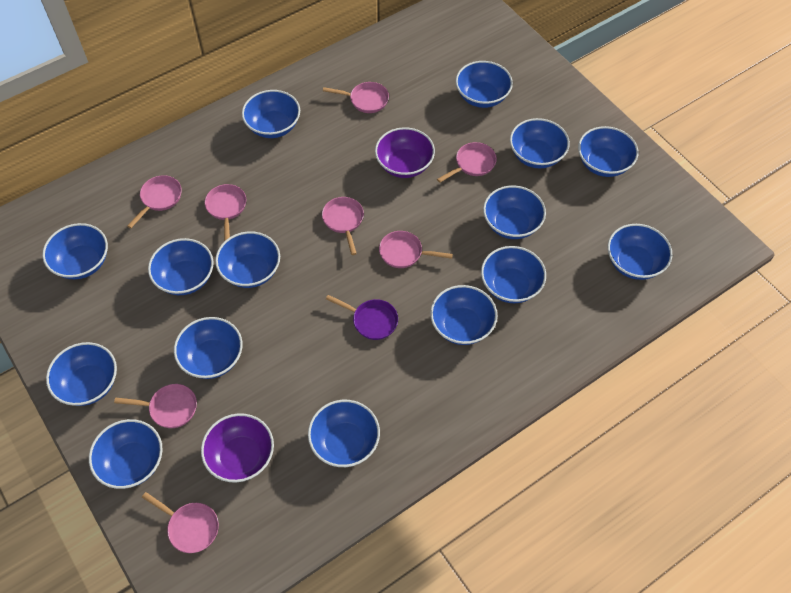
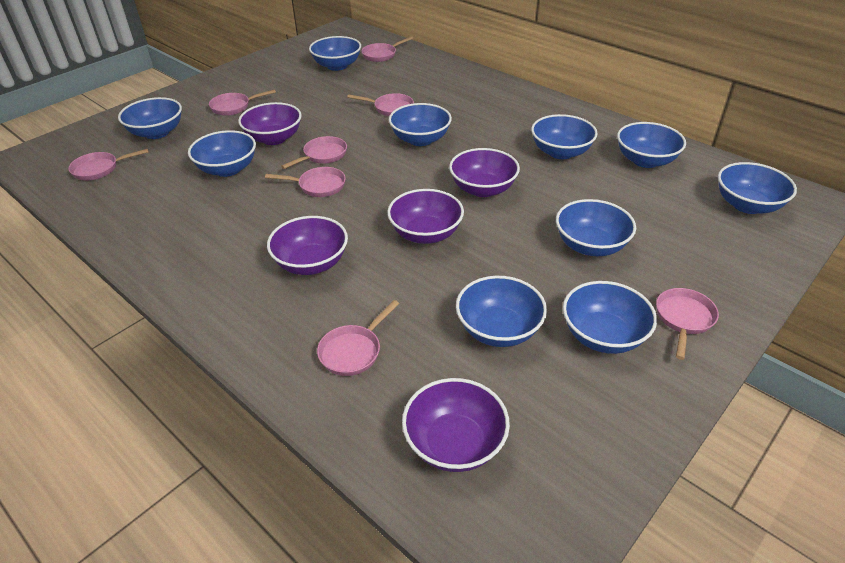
blue bowl: [42,223,108,279] [46,342,117,406] [89,419,163,489] [148,238,214,295] [174,317,243,379] [215,231,280,288] [242,90,300,138] [308,400,380,467] [430,285,498,345] [456,61,513,108] [481,246,546,303] [483,186,546,239] [510,118,570,168] [578,126,638,177] [608,224,672,280] = 15 -> [118,97,182,139] [188,130,256,177] [309,36,361,71] [389,103,452,146] [456,276,547,347] [531,114,598,159] [556,199,636,256] [563,281,657,354] [617,122,686,168] [718,162,797,214] = 10
purple bowl: [201,413,274,483] [375,127,435,178] = 2 -> [238,102,302,145] [267,216,348,275] [387,189,464,244] [402,378,510,472] [449,148,520,197] = 5
purple pan: [326,295,398,340] = 1 -> none = 0

